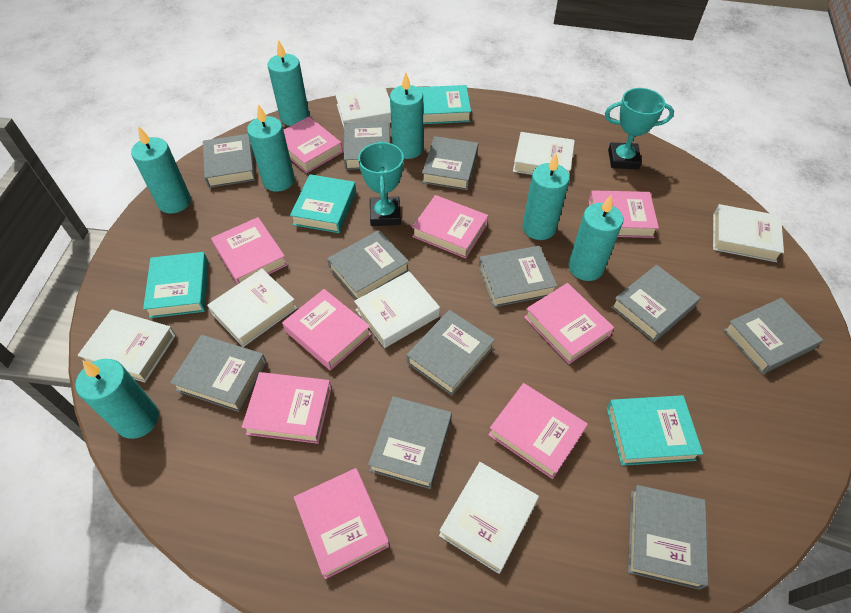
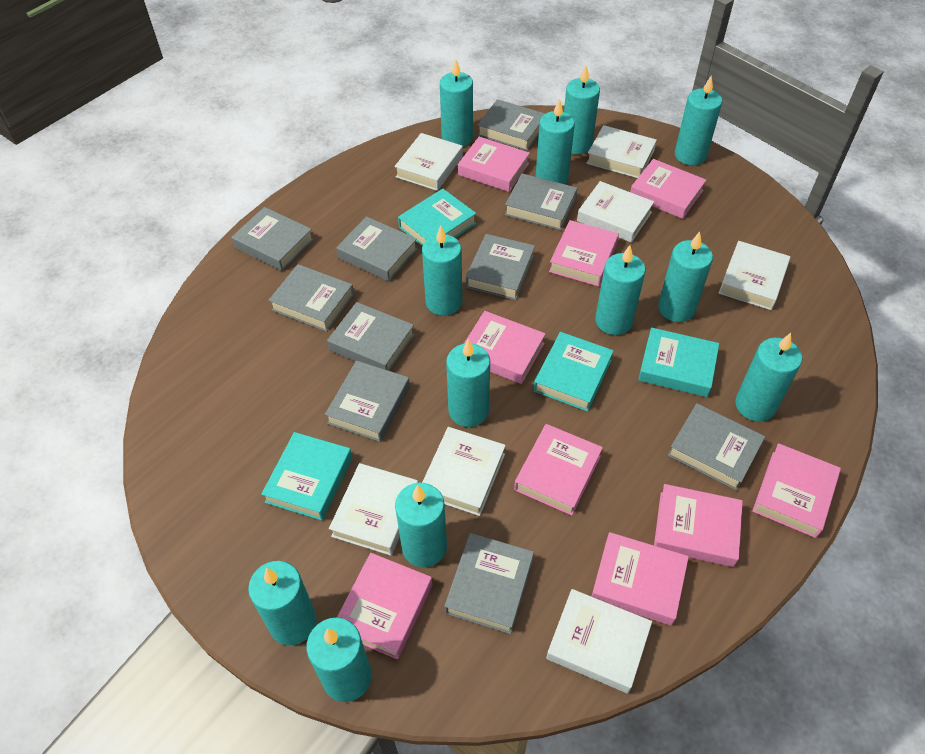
grey book: [170,335,267,412] [203,134,256,188] [327,230,409,300] [344,121,390,170] [368,396,452,489] [406,310,495,396] [422,136,478,190] [479,246,557,307] [611,265,701,342] [628,485,708,590] [723,298,823,374] = 11 -> [232,207,314,271] [269,264,354,332] [325,360,410,442] [327,302,415,371] [336,216,418,281] [445,533,534,634] [466,234,535,300] [478,99,545,151] [505,173,577,230] [668,403,765,491] = 10
turquoise candle: [75,359,159,439] [131,126,191,213] [247,104,295,192] [268,40,309,126] [390,72,423,159] [522,153,570,240] [568,194,623,281] = 7 -> [248,561,317,645] [307,617,372,702] [395,483,447,567] [422,225,462,316] [440,59,473,147] [446,339,490,427] [536,98,575,184] [564,66,600,154] [595,245,645,335] [658,232,713,322] [675,75,722,165] [735,333,803,422] = 12
turquoise trophy: [358,141,404,226] [605,88,674,169] = 2 -> none = 0

